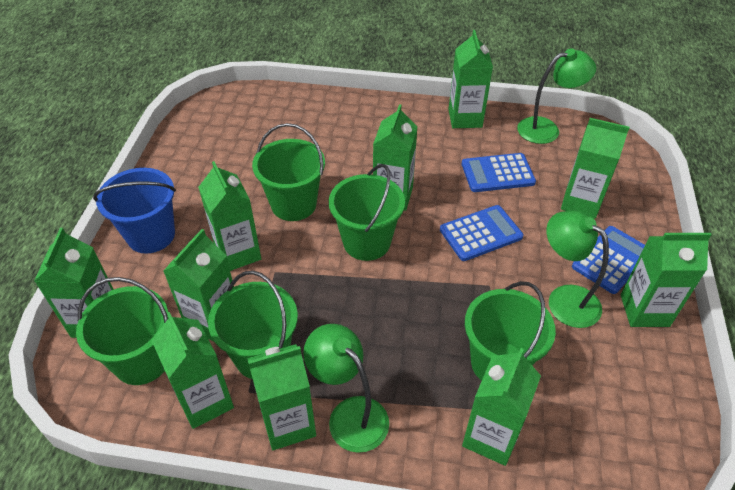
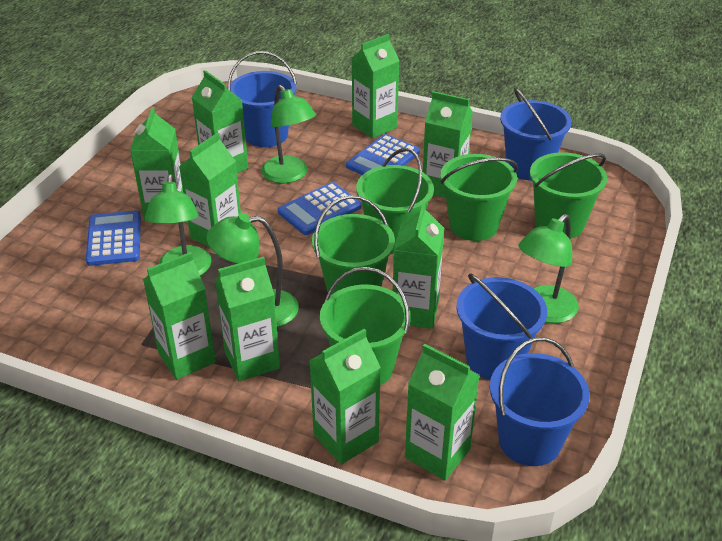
blue bucket: [93,168,176,254] = 1 -> [228,51,297,147] [456,273,547,380] [490,337,590,466] [500,88,572,180] = 4
green lamp: [303,324,389,453] [517,48,596,144] [546,211,609,328] = 3 -> [145,175,211,276] [206,213,299,327] [261,85,316,184] [519,214,579,323] = 4

